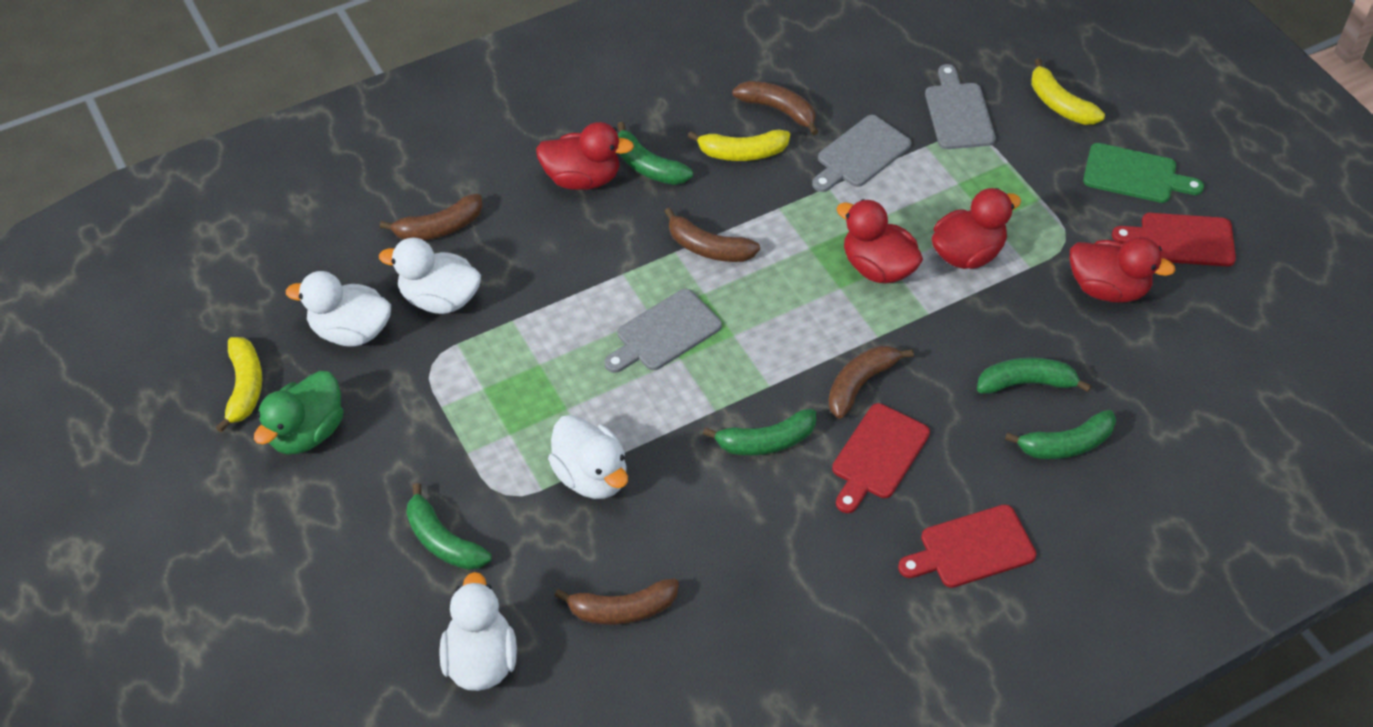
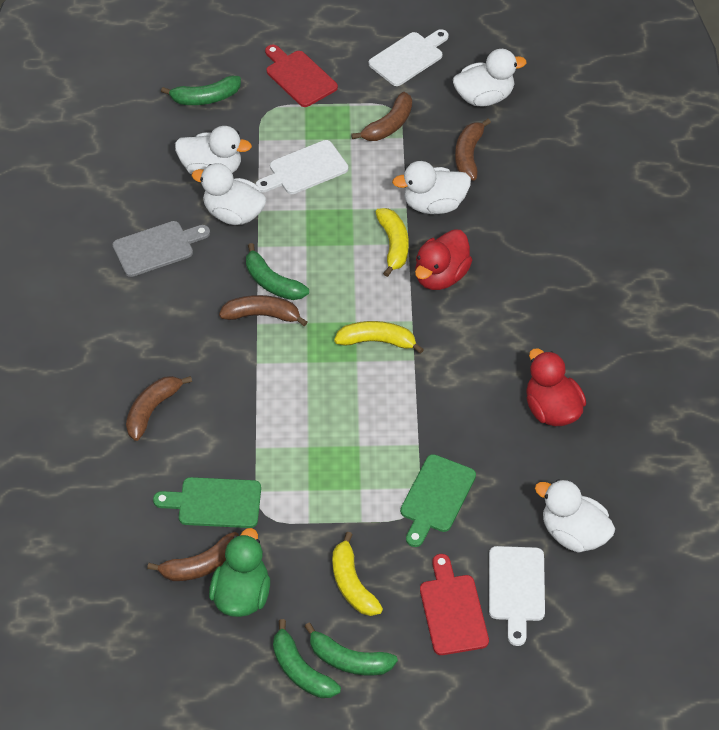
green banana: [406,483,492,570] [617,122,693,185] [703,409,816,455] [977,357,1091,394] [1005,410,1116,459] = 5 -> [161,76,241,105] [246,243,309,300] [273,619,341,698] [304,623,398,675] = 4
green cutting board: [1083,143,1204,203] = 1 -> [153,477,261,528] [400,454,476,547] = 2
grey cutting board: [604,289,722,373] [812,115,912,192] [925,64,996,149] = 3 -> [112,221,210,277] = 1
red cutting board: [832,403,930,513] [898,505,1037,588] [1112,213,1236,266] = 3 -> [265,45,338,107] [420,554,489,655] = 2
red duck: [536,122,634,190] [836,199,923,284] [932,188,1021,269] [1070,237,1176,303] = 4 -> [415,229,472,290] [526,348,586,426] = 2
white cutting board: none = 0 -> [256,140,348,194] [369,29,449,86] [489,546,545,646] = 3
white duck: [286,271,391,347] [379,238,481,314] [439,572,517,691] [548,415,628,499] = 4 -> [175,126,252,175] [192,163,267,225] [392,161,471,214] [453,49,527,106] [535,479,615,553] = 5

